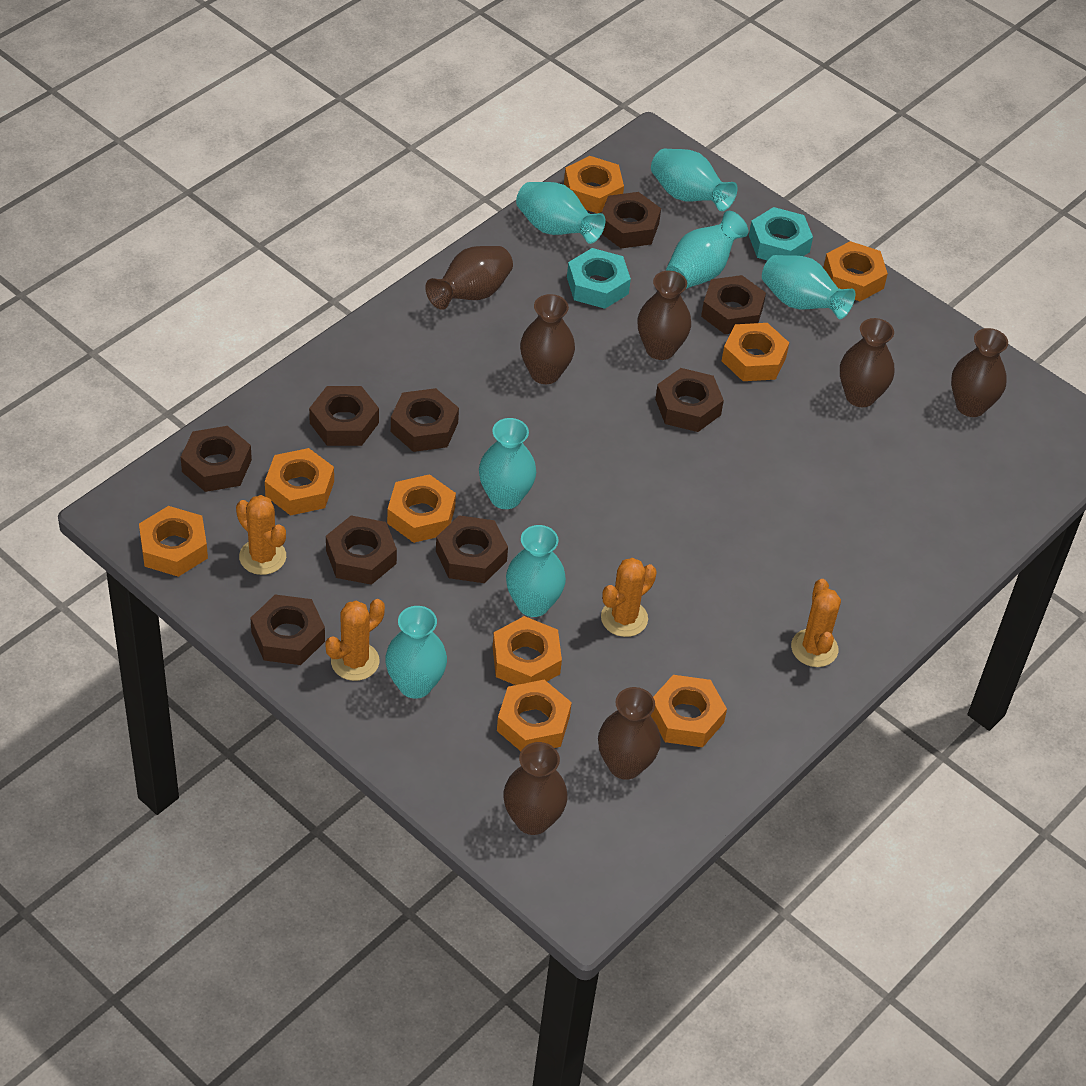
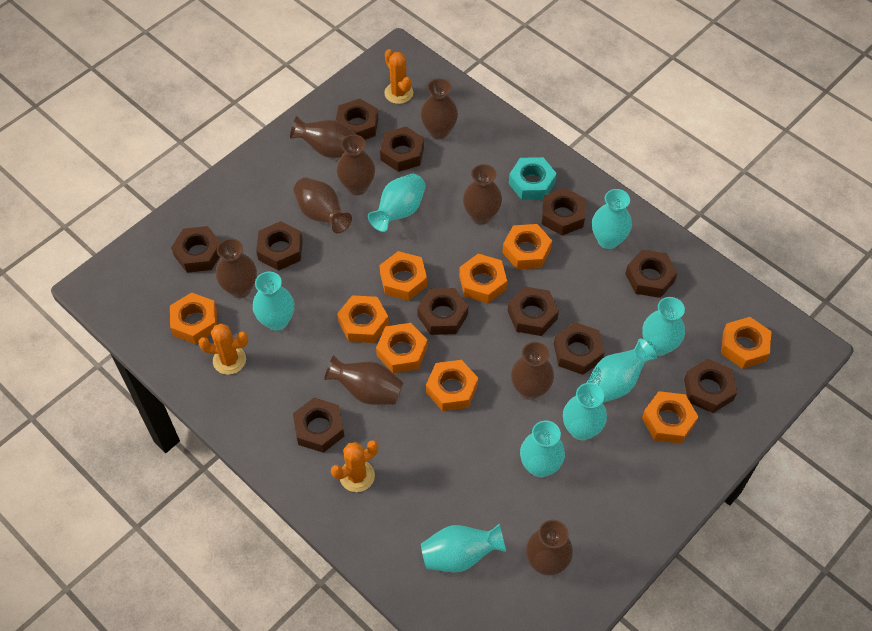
brown nut: [181,426,252,492] [251,595,325,665] [309,386,379,446] [326,515,397,585] [391,388,459,452] [436,515,508,583] [602,192,661,248] [655,368,724,432] [701,275,766,334] = 9 -> [171,226,220,273] [256,221,303,271] [293,398,344,453] [336,99,378,140] [380,127,424,172] [417,288,468,335] [508,286,559,336] [542,188,586,235] [554,322,605,375] [625,250,677,298] [684,359,737,413] = 11
brown vase: [425,246,513,310] [503,742,568,835] [520,294,575,384] [598,687,661,780] [637,271,691,360] [840,318,894,407] [951,328,1008,417] = 7 -> [216,238,257,298] [290,116,357,158] [294,177,352,233] [324,355,404,405] [336,135,375,195] [420,79,458,139] [463,164,502,225] [511,342,554,400] [526,520,573,575] = 9
orange cactus: [236,495,286,575] [325,599,385,681] [601,558,657,637] [791,579,841,667] = 4 -> [199,323,248,375] [331,440,378,492] [384,49,413,104] = 3
turquoise nut: [567,248,631,309] [749,207,813,261] = 2 -> [509,157,557,200] = 1
turquoise vase: [385,606,447,699] [479,418,536,509] [506,525,566,617] [516,182,605,244] [651,149,738,211] [666,211,748,289] [762,255,855,319] = 7 -> [253,272,294,331] [368,174,426,232] [421,523,506,573] [520,420,565,477] [563,383,607,440] [587,338,657,403] [592,189,632,249] [642,297,685,356] = 8

